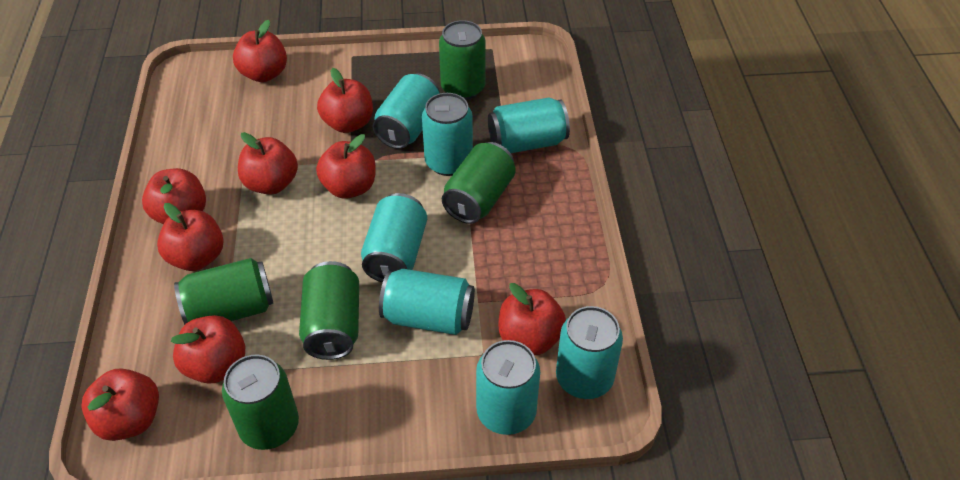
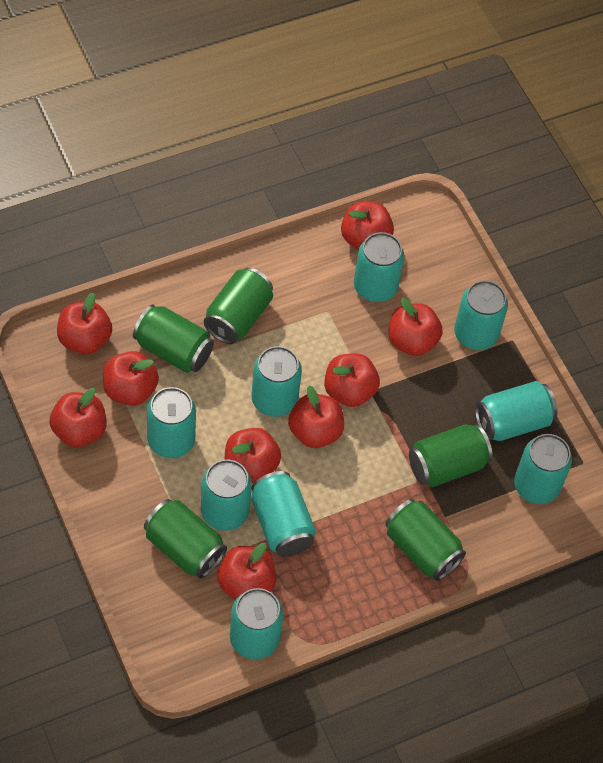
turquoise can: [361,193,427,283] [373,73,440,149] [379,269,475,335] [422,93,473,176] [476,340,540,435] [488,97,570,153] [556,306,623,399] = 7 -> [147,387,196,458] [201,459,252,531] [230,588,283,660] [251,346,302,417] [251,471,316,557] [354,232,404,302] [454,280,508,350] [475,381,558,441] [514,434,572,504] = 9

